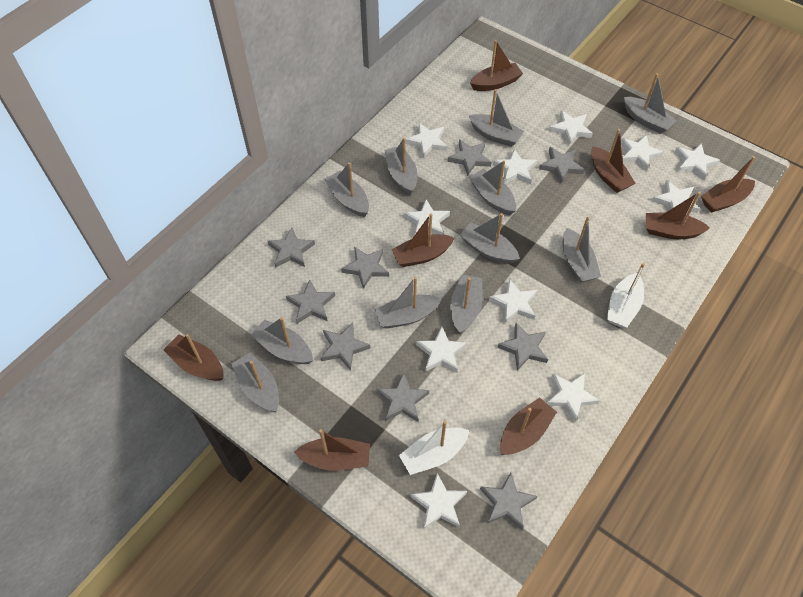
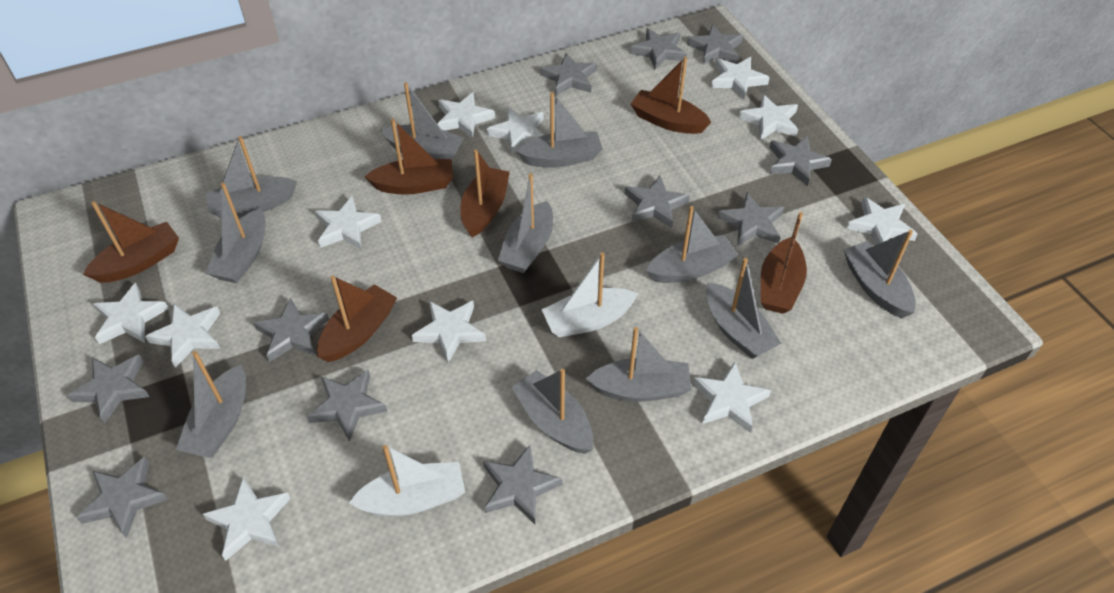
brown boat: [164,334,224,381] [294,429,370,471] [392,213,454,267] [470,40,523,91] [500,397,557,455] [591,129,636,193] [646,192,710,239] [701,156,755,213] = 8 -> [83,201,179,283] [317,275,397,362] [364,119,453,194] [460,149,510,237] [631,57,711,134] [761,212,807,314] = 6
grey star: [268,228,315,268] [286,279,335,324] [321,323,370,371] [341,247,389,289] [377,372,429,422] [448,139,492,176] [480,473,537,530] [498,323,548,371] [539,147,584,184] = 9 -> [67,354,150,423] [77,457,168,538] [254,297,329,362] [307,370,387,442] [483,445,563,524] [540,53,597,96] [624,175,690,228] [630,28,687,70] [687,24,743,64] [718,193,784,246] [769,136,832,186] = 11

